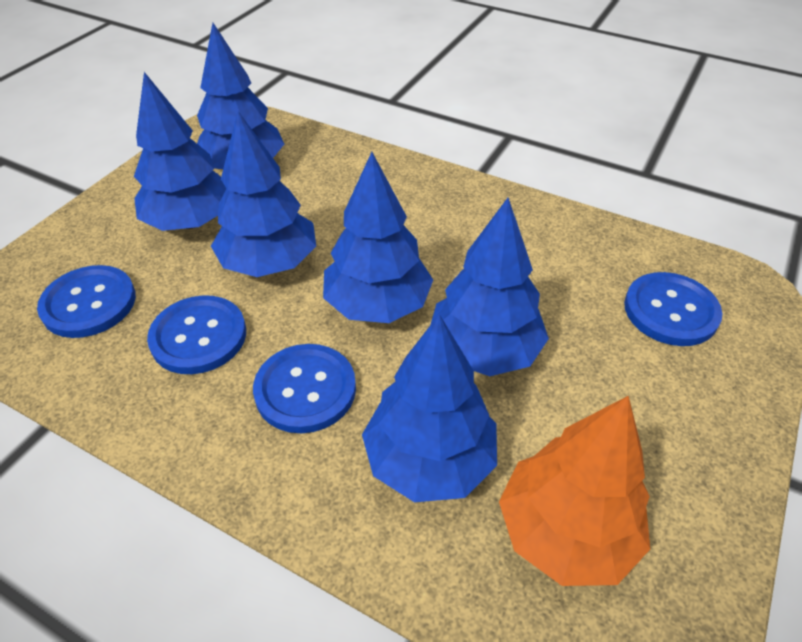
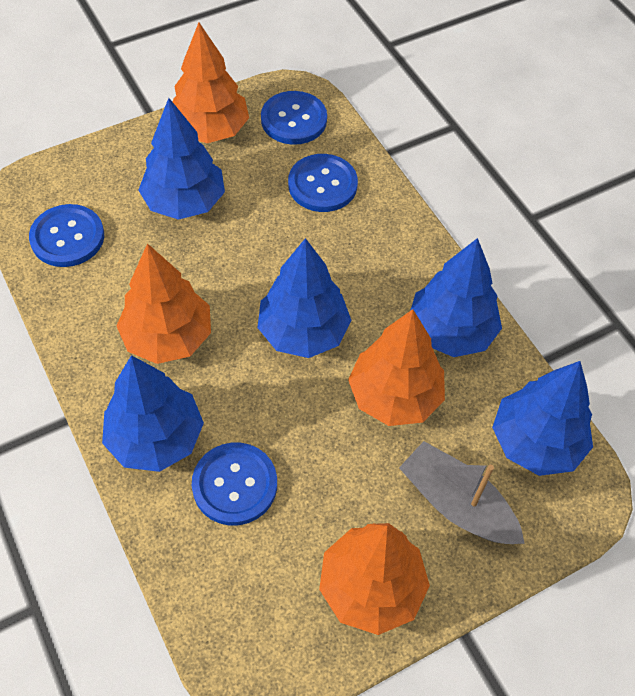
blue tree: [134,72,227,231] [197,23,284,169] [211,111,316,277] [323,152,433,323] [362,314,497,502] [431,198,549,376] = 6 -> [102,355,204,472] [138,98,225,220] [258,238,351,358] [410,238,502,357] [492,361,593,476] = 5
grey boat: none = 0 -> [399,441,525,544] = 1
orange tree: [499,396,650,586] = 1 -> [116,243,211,364] [173,23,249,143] [319,523,430,635] [348,309,445,426] = 4

